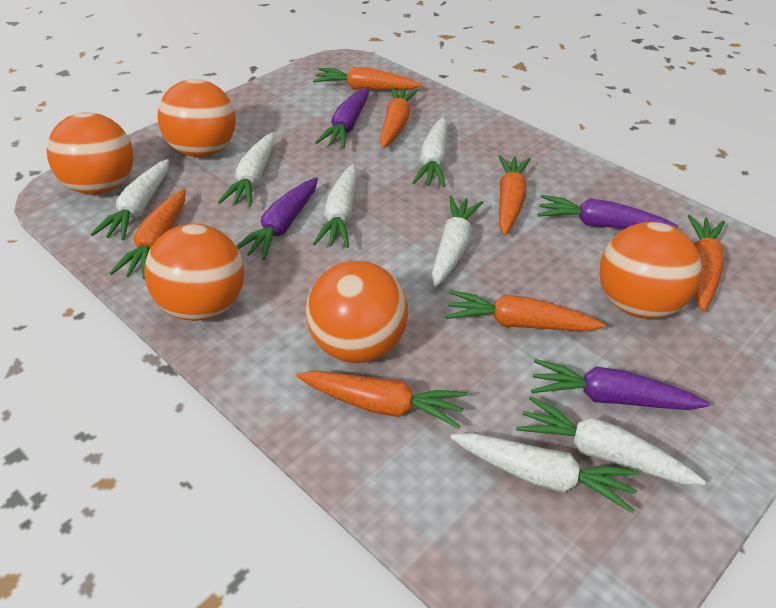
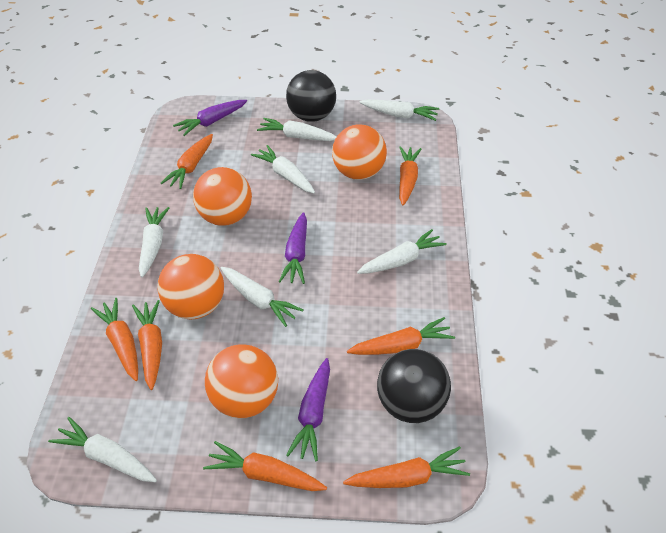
black ball: none = 0 -> [286,70,336,122] [377,349,451,423] = 2
orange ball: [47,112,133,195] [144,224,244,321] [158,79,236,157] [306,261,408,363] [599,222,702,319] = 5 -> [158,254,224,319] [193,167,252,226] [205,344,278,418] [332,124,387,180] = 4
purple carrot: [236,178,318,260] [315,87,369,148] [531,359,710,410] [538,195,678,229] = 4 -> [173,100,247,136] [279,212,307,284] [286,358,330,461] = 3

